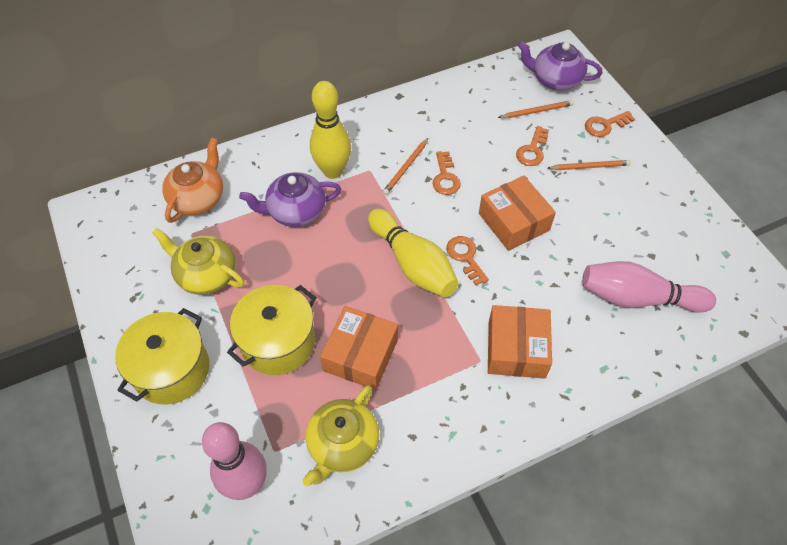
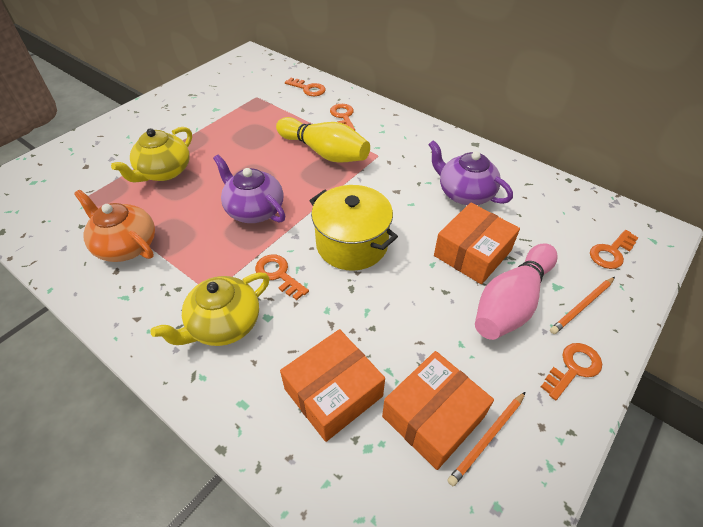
orange key: [432,151,461,195] [446,236,489,285] [516,126,549,166] [585,111,635,137] = 4 -> [255,255,309,300] [285,78,326,96] [330,104,355,130] [541,343,602,400] [590,230,639,269] = 5
orange pencil: [383,138,428,195] [498,100,574,118] [547,160,631,170] = 3 -> [447,392,525,486] [550,277,615,334] = 2
pink bowling pin: [202,422,267,500] [582,261,716,313] = 2 -> [475,243,558,340] = 1
yellow bowling pin: [310,81,351,179] [368,209,459,297] = 2 -> [276,117,370,163] = 1
yellow pot: [115,308,209,404] [227,285,317,375] = 2 -> [310,185,398,271] = 1

